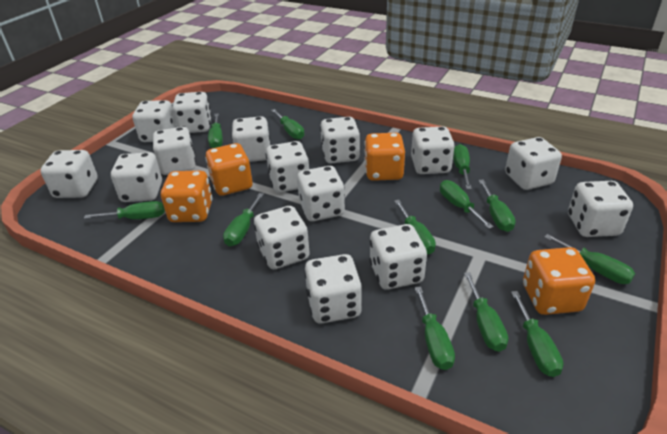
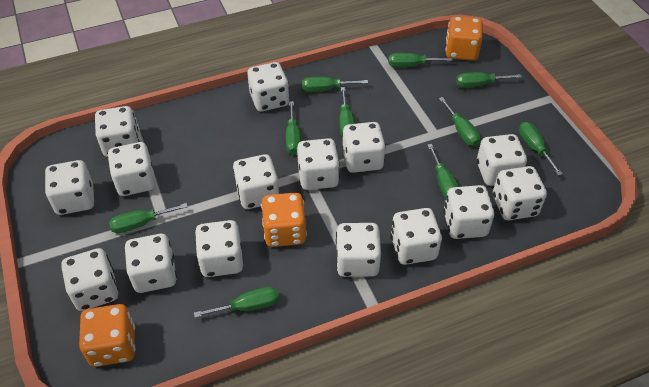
green screwdriver: [84,201,165,219] [208,113,223,148] [223,193,264,246] [271,109,304,140] [394,200,436,255] [415,287,455,370] [440,180,493,229] [453,144,472,189] [464,272,508,352] [478,180,516,232] [511,291,563,377] [544,234,635,284] = 12 -> [109,203,188,233] [194,287,279,318] [286,101,301,155] [302,77,368,92] [340,87,355,136] [388,53,453,67] [427,144,459,198] [439,97,481,146] [456,72,522,88] [519,122,563,176] = 10
orange dice: [161,171,213,222] [205,143,253,196] [364,133,405,181] [523,247,595,315] = 4 -> [79,304,136,367] [261,193,307,247] [445,16,483,61] = 3

